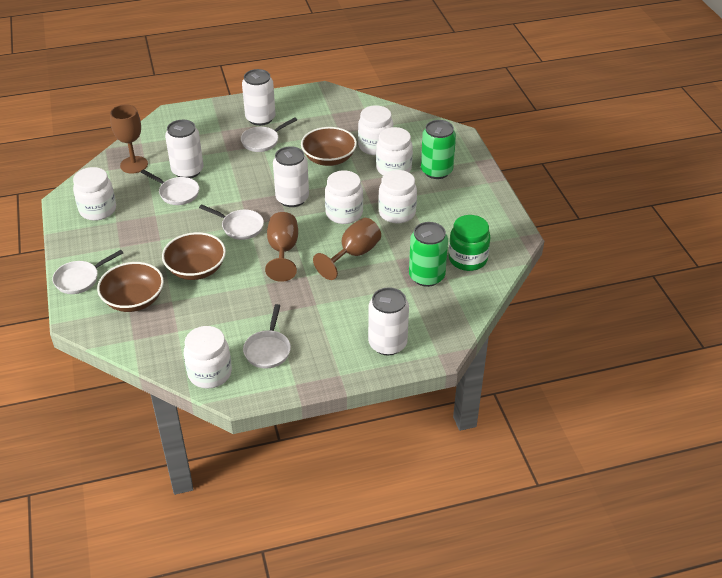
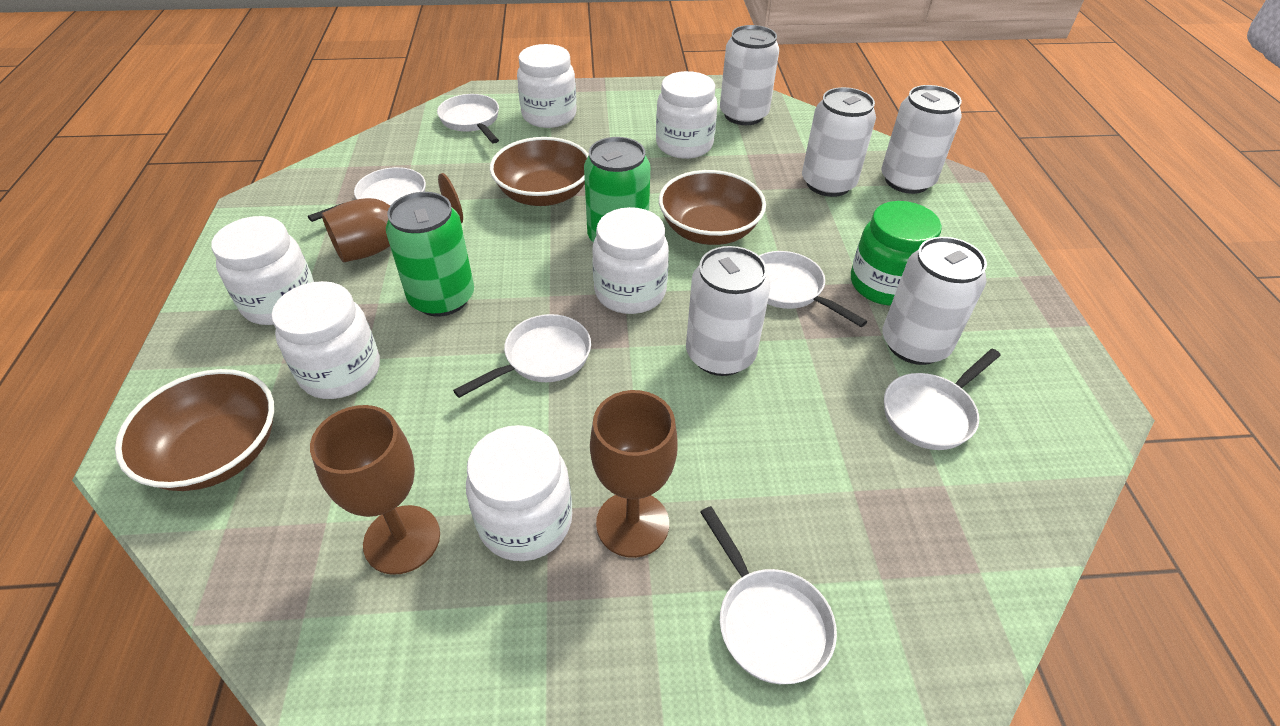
white can: [165,120,203,178] [242,69,276,126] [273,146,309,207] [368,287,409,356] = 4 -> [686,246,770,376] [720,25,779,125] [802,87,876,197] [881,85,962,194] [882,237,987,365] = 5
white pan: [52,250,123,294] [140,170,199,205] [199,204,264,240] [241,117,297,152] [243,304,291,369] = 5 -> [308,167,426,222] [437,94,499,143] [453,314,591,398] [700,506,837,684] [759,251,867,327] [884,349,1001,450] = 6

